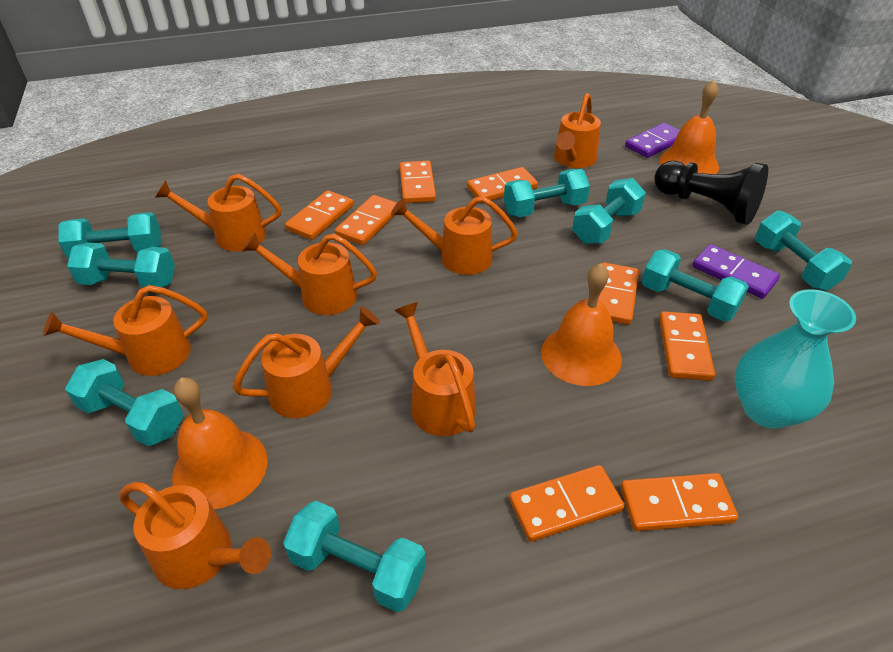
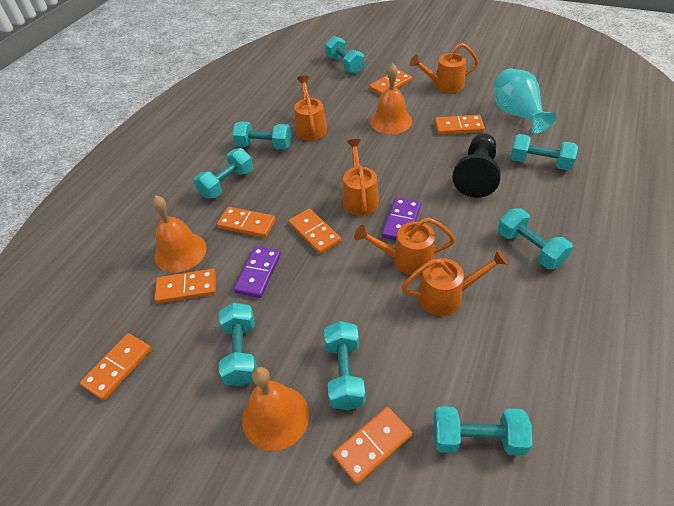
orange domino: [285,190,353,240] [335,195,397,245] [400,161,436,203] [467,167,538,203] [509,465,625,542] [598,262,639,325] [620,473,738,531] [659,311,715,381] = 8 -> [80,333,152,400] [155,269,216,303] [217,207,276,238] [289,209,341,254] [333,407,412,484] [369,69,412,95] [435,115,485,135] = 7
orange watering can: [43,285,207,376] [119,482,271,589] [155,174,281,251] [233,306,380,418] [242,233,377,315] [391,196,518,275] [394,302,476,436] [554,93,601,168] = 8 -> [294,75,327,141] [343,139,379,216] [354,217,455,276] [401,249,508,316] [410,43,479,93] = 5

